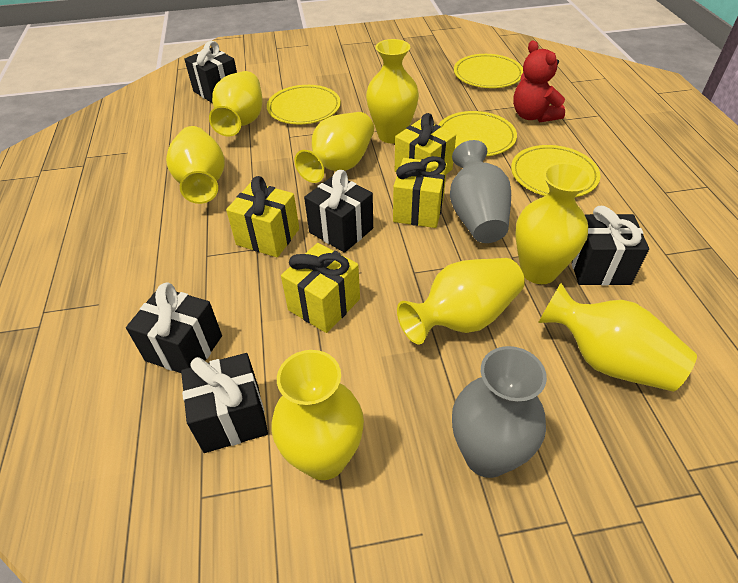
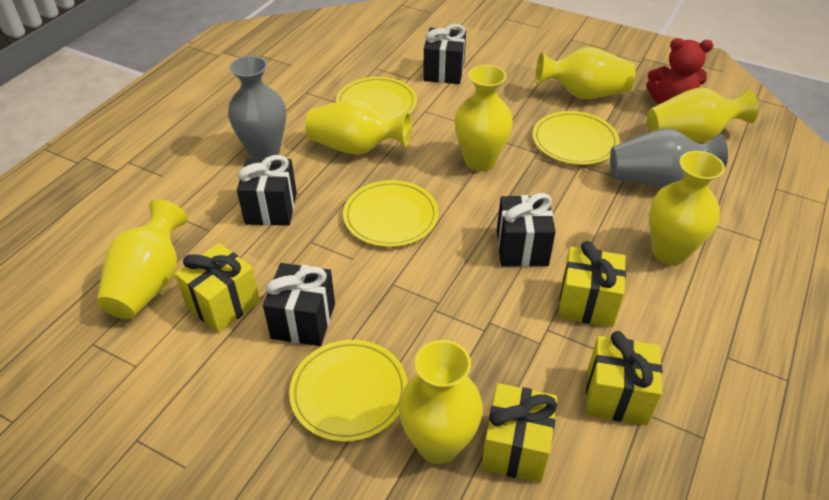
black gift: [126,282,222,373] [181,353,268,453] [184,41,237,103] [304,170,373,253] [572,206,649,286] = 5 -> [237,155,297,226] [263,263,335,346] [423,24,466,84] [497,193,556,267] = 4
yellow vase: [166,126,225,204] [209,71,263,136] [272,350,364,480] [294,112,374,183] [366,39,419,143] [397,258,525,345] [516,162,592,284] [538,283,697,392] = 8 -> [97,199,188,319] [305,98,412,155] [399,340,483,464] [454,65,513,171] [536,47,636,99] [647,88,758,143] [649,151,725,265] = 7

